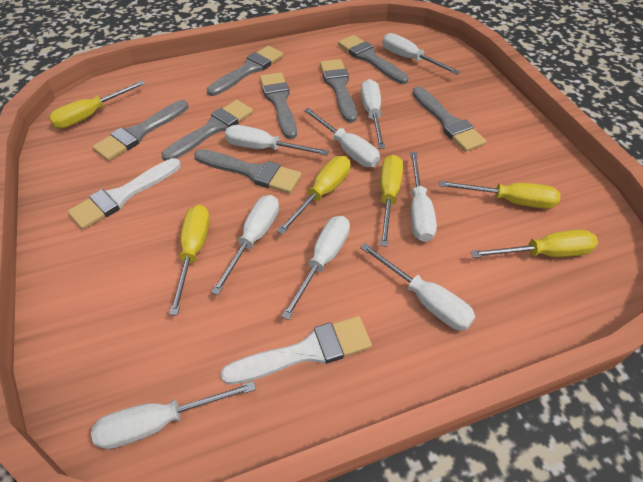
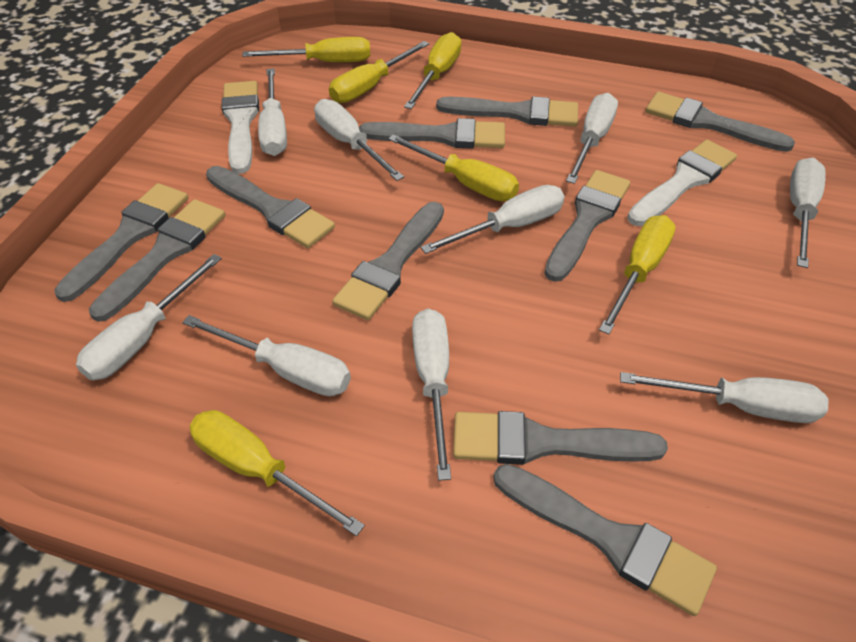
grey brush: [92,100,188,161] [161,100,253,161] [194,149,301,194] [207,46,284,96] [260,72,297,139] [320,59,357,123] [338,35,409,84] [412,87,487,152] = 8 -> [54,183,188,302] [89,199,225,322] [206,166,335,248] [332,202,444,320] [359,118,505,149] [436,96,578,127] [453,411,668,465] [493,464,717,616] [544,170,630,282] [645,92,795,152] = 10

